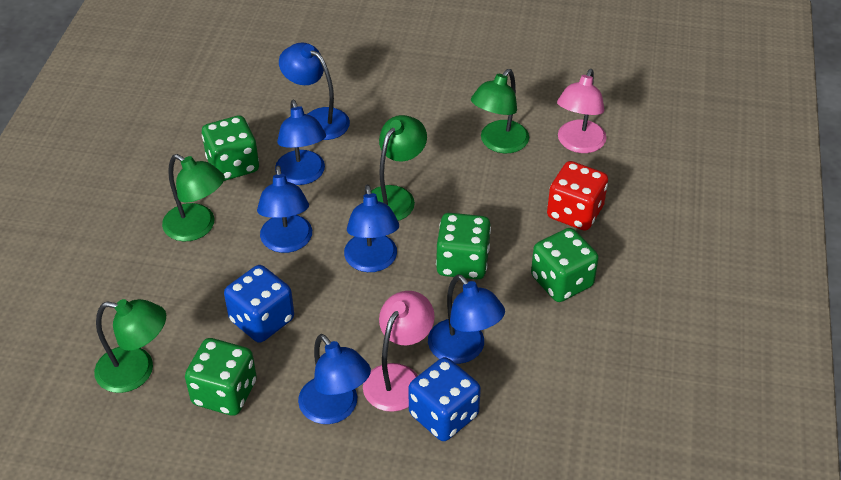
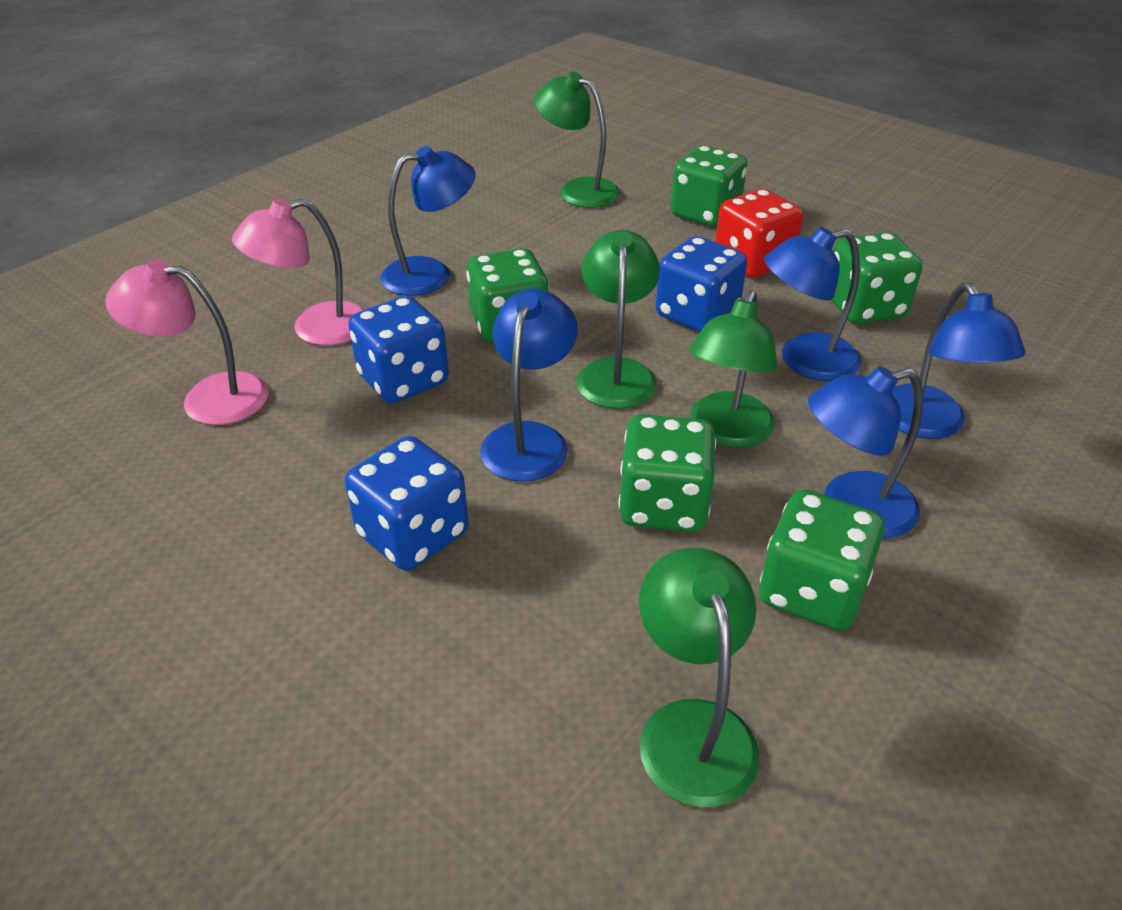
blue dice: [224,265,294,343] [408,357,481,441] = 2 -> [345,436,469,571] [348,296,449,404] [656,236,747,332] = 3
blue lamp: [257,166,312,253] [275,100,326,185] [279,43,350,140] [298,334,371,424] [344,185,399,272] [428,274,505,364] = 6 -> [380,146,476,296] [480,289,578,482] [764,227,862,381] [808,366,923,539] [892,282,1025,439] = 5
green dice: [185,338,257,416] [202,115,259,181] [436,213,491,279] [531,228,599,302] = 4 -> [466,248,549,344] [619,414,716,532] [671,145,747,227] [759,489,885,631] [831,232,923,324] = 5

